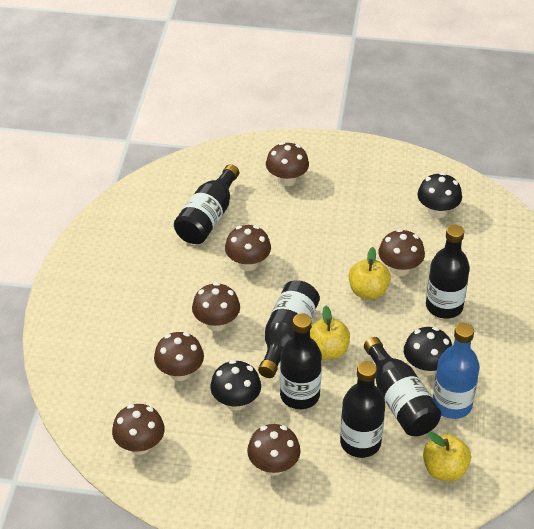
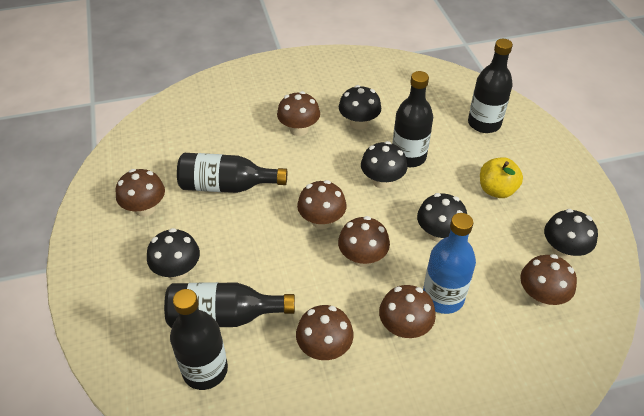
black bottle: [174,164,239,244] [258,280,320,378] [280,313,322,409] [340,361,385,458] [364,337,441,436] [426,225,470,319] = 6 -> [164,282,295,328] [170,289,228,390] [177,153,287,193] [392,71,433,167] [468,39,513,133] = 5
black mushroom: [210,360,261,411] [404,327,452,376] [418,172,462,218] = 3 -> [147,228,200,280] [339,85,381,130] [361,141,407,189] [417,193,467,242] [544,209,598,260] = 5
yellow apple: [310,306,350,360] [349,247,391,299] [423,432,471,481] = 3 -> [480,157,523,198] = 1

